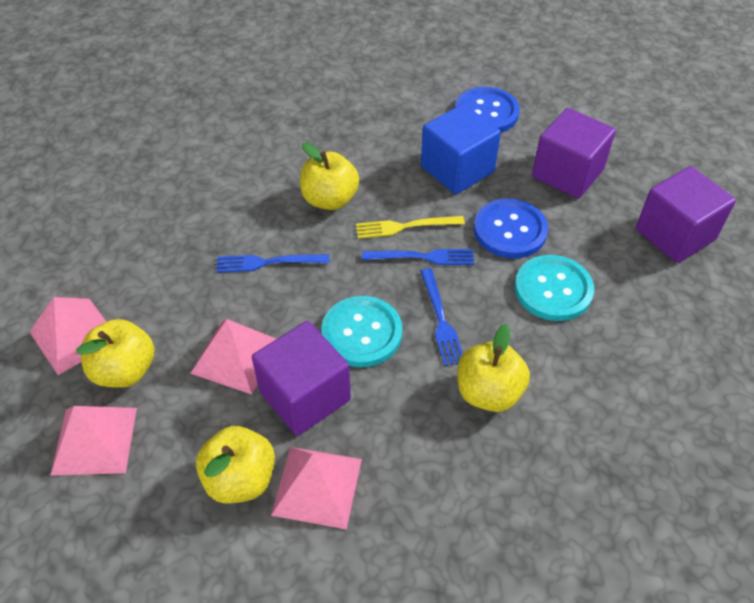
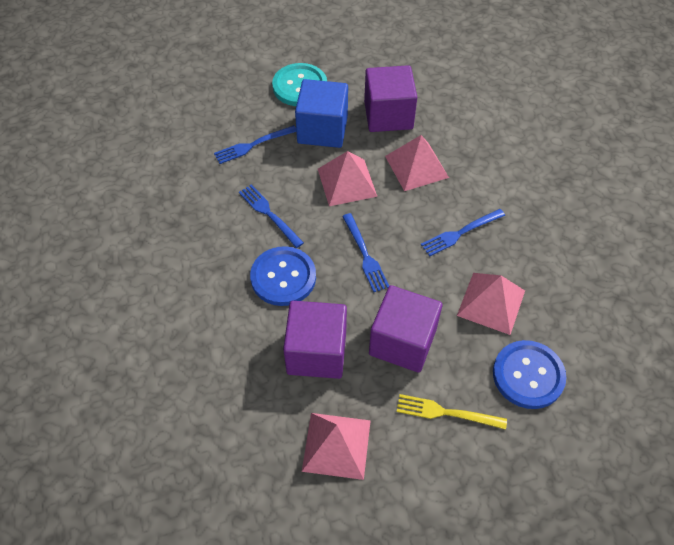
blue fork: [216,254,329,273] [362,249,474,265] [420,268,463,366] = 3 -> [214,125,296,164] [239,184,304,248] [342,213,389,292] [421,209,505,256] = 4
turquoise button: [321,296,403,367] [515,255,594,321] = 2 -> [272,63,327,106] = 1
yellow apple: [76,319,154,388] [196,426,275,504] [300,143,359,210] [457,324,530,412] = 4 -> none = 0

